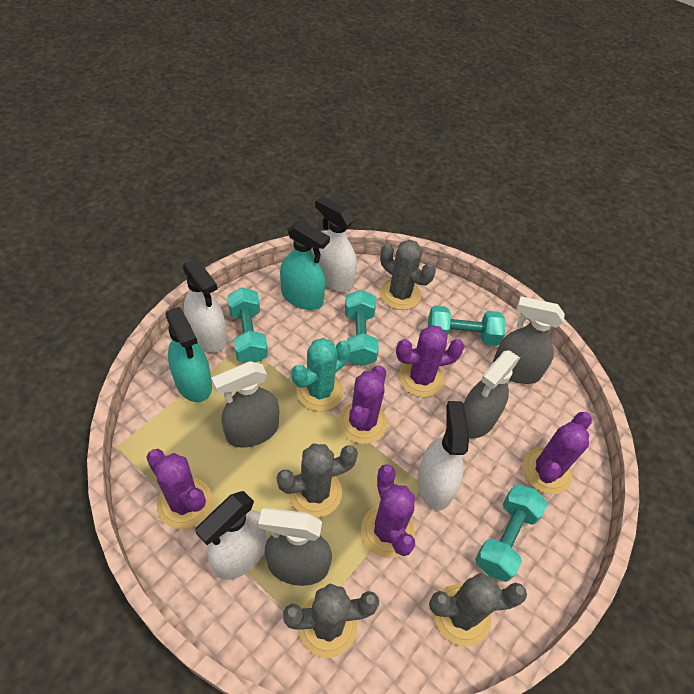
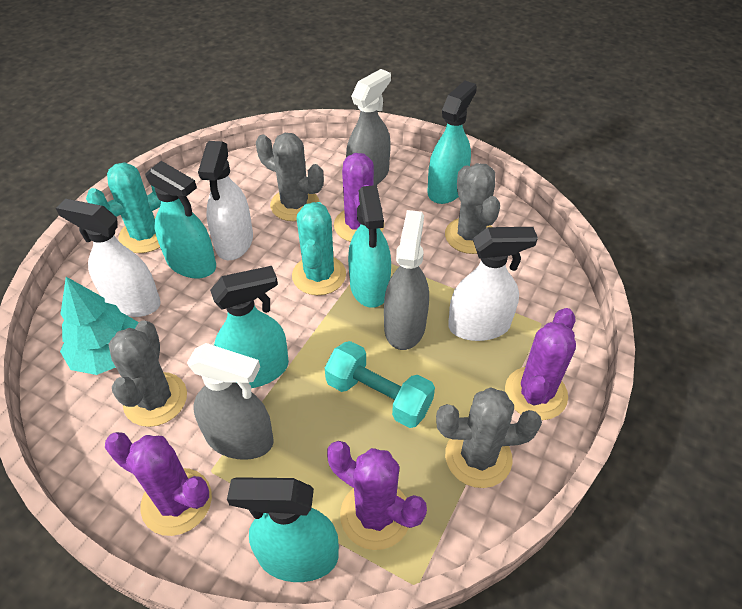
grey spray bottle: [212,361,279,448] [258,508,332,586] [464,351,520,438] [493,296,565,384] = 4 -> [187,343,274,460] [346,69,391,185] [384,210,429,350] = 3
purple cactus: [146,449,212,529] [339,365,387,444] [361,464,415,558] [396,325,465,397] [522,412,592,494] = 5 -> [105,432,212,536] [327,441,427,550] [334,153,385,242] [505,308,576,420] = 4
turquoise cactus: [291,338,351,411] = 1 -> [86,162,161,253] [292,202,346,295] = 2
turquoise dumbbell: [228,287,268,363] [345,290,379,366] [428,306,506,346] [475,484,548,582] = 4 -> [325,341,435,428] = 1
turquoise spray bottle: [165,307,212,402] [280,220,330,310] = 2 -> [145,161,216,278] [210,266,289,388] [227,477,339,582] [348,185,391,308] [427,81,477,204] = 5
turquoise tree: none = 0 -> [60,277,139,375] = 1
white spray bottle: [183,258,227,353] [195,491,267,580] [315,196,357,292] [418,401,469,511] = 4 -> [56,199,161,317] [198,141,253,260] [448,227,538,341] = 3

